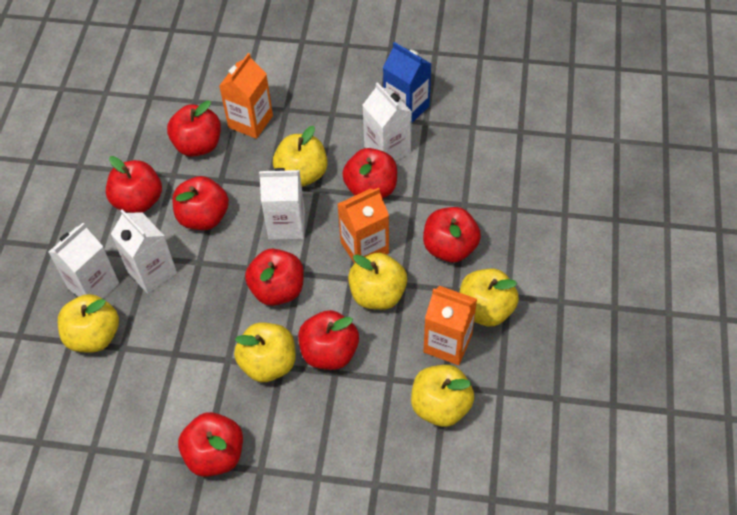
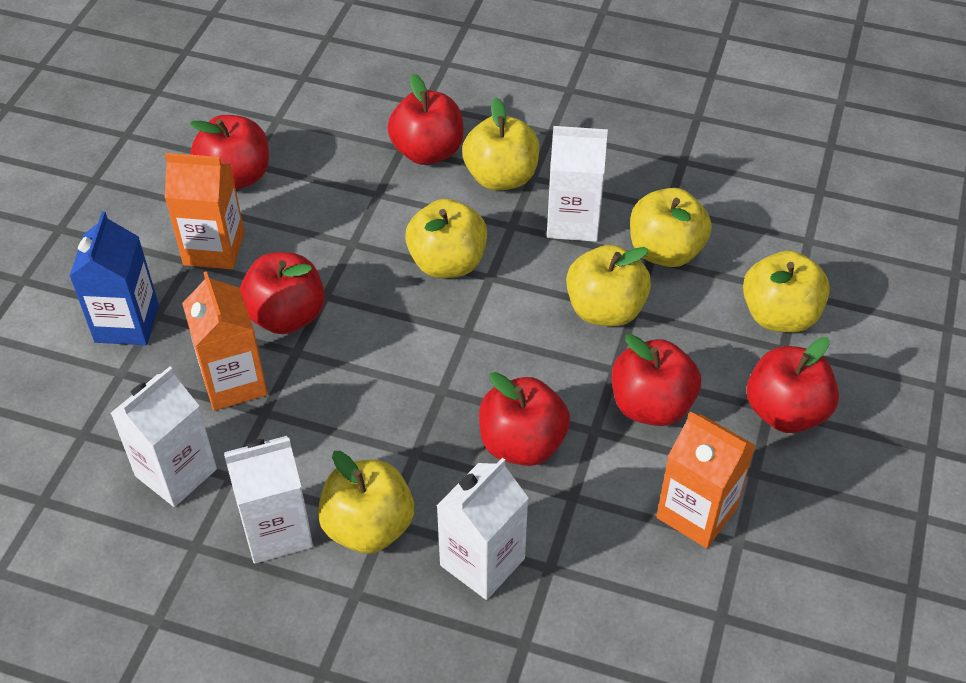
red apple: [106,156,162,213] [167,101,221,157] [172,176,229,230] [178,412,243,477] [245,249,304,306] [298,310,359,370] [342,148,397,199] [423,207,481,263] = 8 -> [190,115,269,190] [240,252,325,334] [387,74,464,165] [479,372,570,466] [612,334,701,426] [747,337,839,433] = 6

